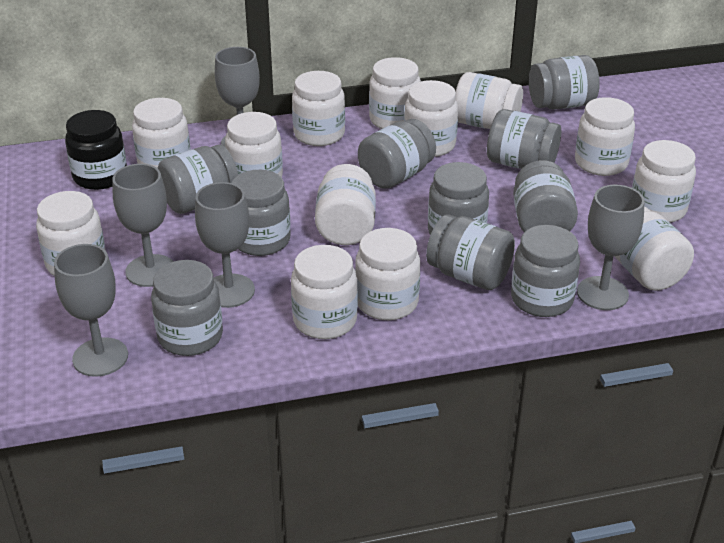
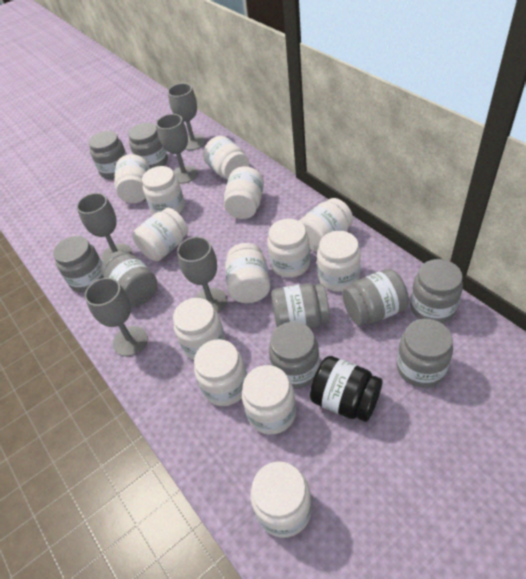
grey jar: [151,260,223,356] [157,145,238,214] [232,170,291,256] [358,119,436,189] [426,215,515,290] [428,162,489,235] [487,109,561,169] [511,225,580,317] [513,160,578,232] [529,55,600,110] = 10 -> [53,236,104,293] [88,131,127,179] [101,251,157,307] [128,123,168,169] [269,322,320,389] [271,283,330,329] [342,269,409,326] [397,319,453,388] [410,259,463,323] = 9

